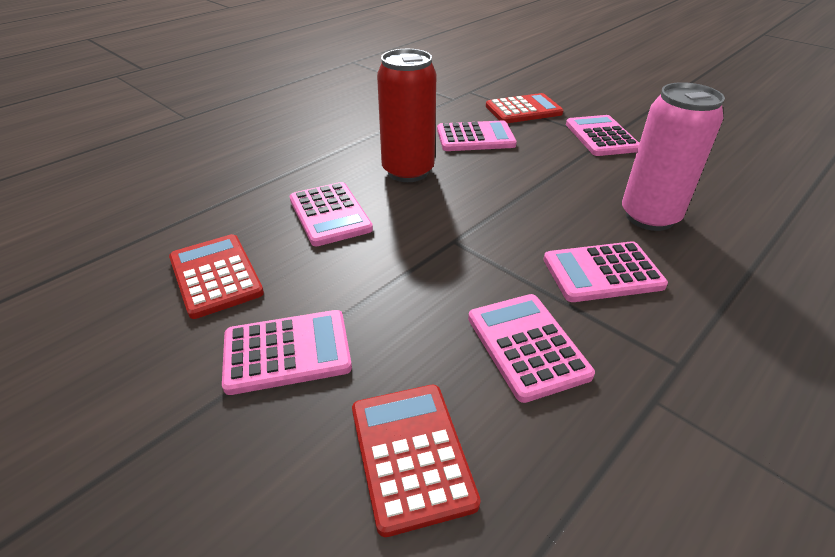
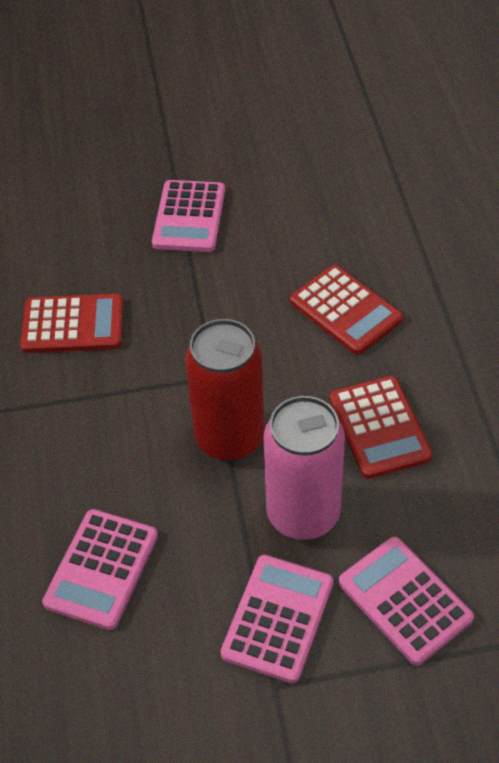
pink calculator: [222,310,352,395] [290,182,373,246] [437,121,517,151] [468,294,595,403] [543,241,668,302] [566,115,639,156] = 6 -> [42,509,158,630] [152,180,225,252] [220,555,333,683] [339,537,474,665] = 4

